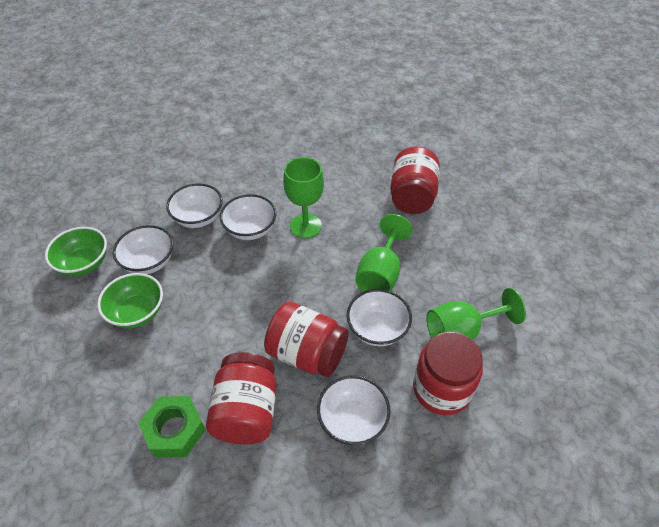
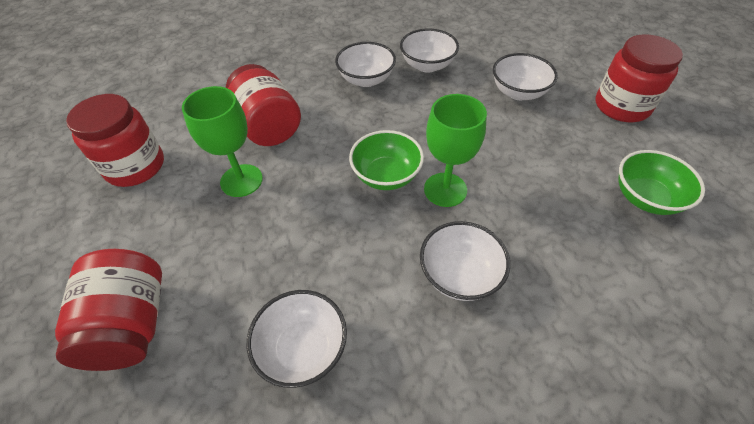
green goblet: [283,157,324,238] [355,214,412,292] [427,288,526,340] = 3 -> [182,86,263,197] [424,94,487,207] = 2
green nut: [138,396,206,457] = 1 -> none = 0

